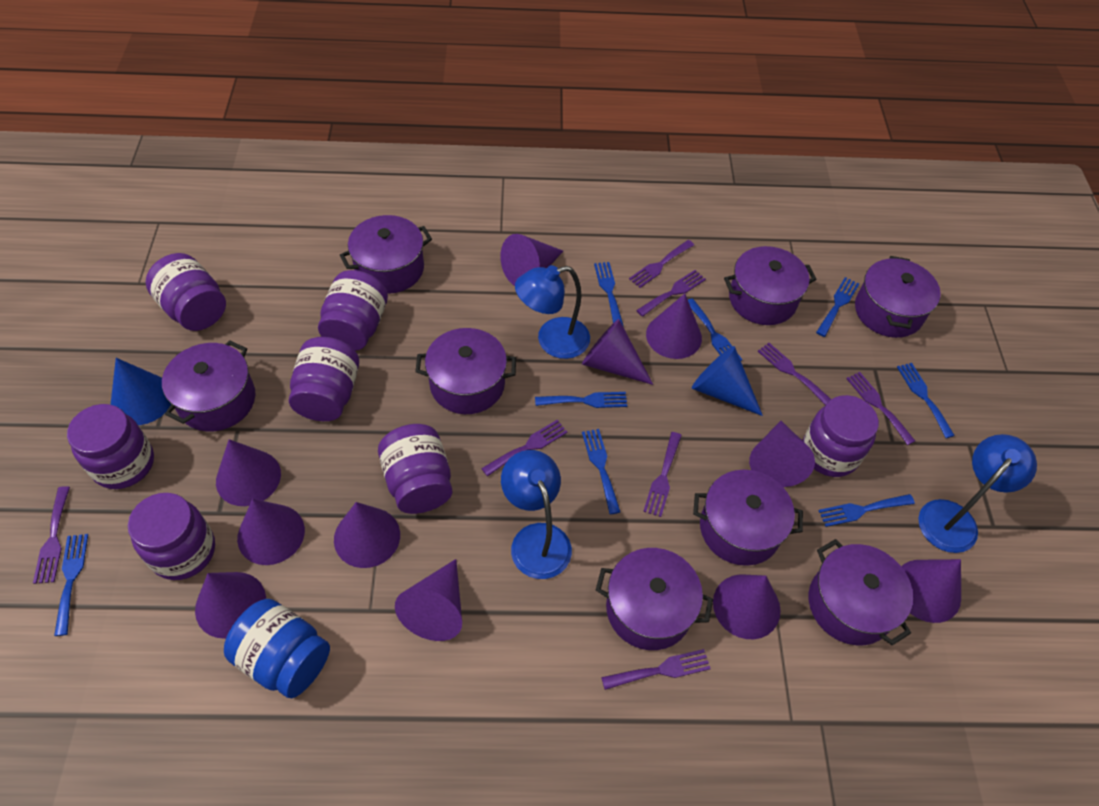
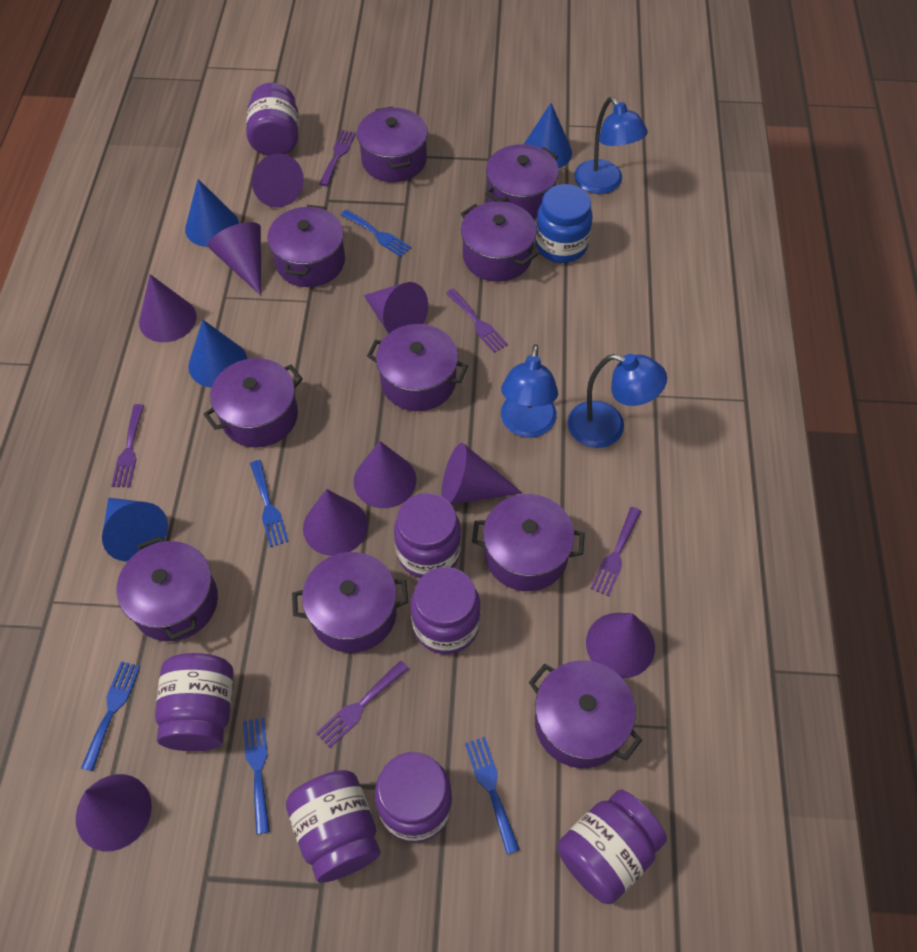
blue cone: [111,358,171,425] [692,346,763,416] = 2 -> [102,498,168,562] [185,179,239,247] [189,320,247,388] [524,103,572,169] = 4
blue fork: [54,534,88,636] [535,392,627,408] [582,429,620,514] [594,262,624,327] [688,298,742,361] [816,277,859,337] [819,494,915,527] [897,363,955,438] = 8 -> [81,661,141,771] [243,717,270,834] [250,460,289,547] [341,209,411,257] [465,737,520,854] = 5
purple cone: [195,572,266,639] [216,439,281,506] [237,499,305,565] [334,502,400,568] [395,559,462,641] [500,234,563,286] [582,319,653,385] [646,294,702,359] [713,574,781,639] [749,421,815,487] [901,559,961,623] = 11 -> [76,774,152,851] [139,274,197,342] [208,222,261,295] [252,153,304,208] [303,489,368,556] [353,441,416,508] [364,282,428,333] [441,443,522,505] [586,613,655,678] = 9
purple fork: [33,486,70,584] [481,420,568,477] [601,649,711,690] [629,240,694,288] [636,270,706,317] [643,432,682,517] [758,343,831,405] [846,372,915,445] = 8 -> [111,404,144,487] [316,660,409,748] [319,130,356,186] [446,289,508,353] [591,507,641,597] = 5
purple pot: [162,340,255,431] [340,215,432,294] [415,328,516,414] [596,548,713,650] [693,470,803,566] [724,246,816,325] [809,539,913,646] [855,256,941,338] = 8 -> [117,536,218,641] [203,358,303,448] [267,205,345,287] [292,552,408,653] [357,107,428,182] [367,324,468,411] [461,202,537,282] [472,494,585,591] [485,144,559,219] [529,660,642,768] = 10

